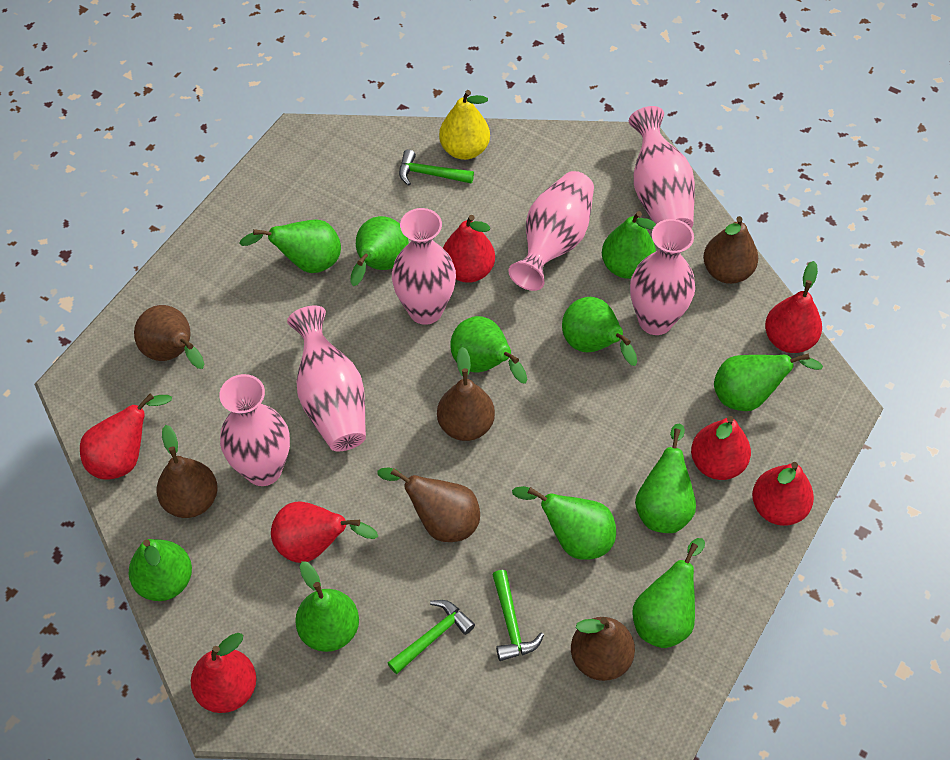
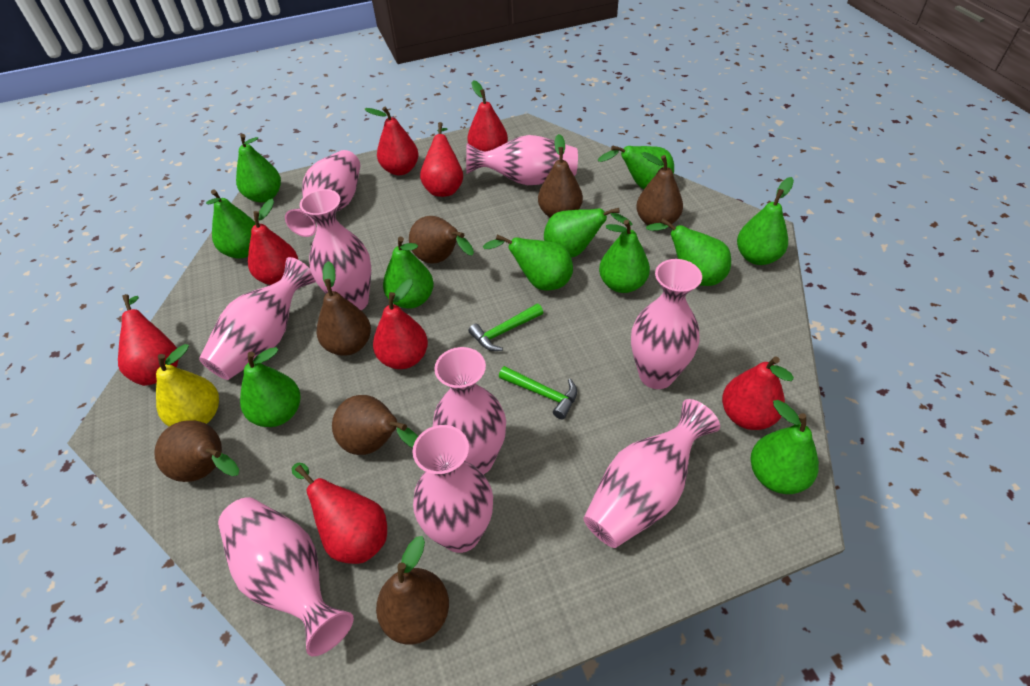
brown pear: [134,305,204,369] [157,425,218,518] [377,467,480,542] [437,347,495,441] [571,617,635,681] [703,216,758,284] = 6 -> [154,420,239,482] [317,261,371,356] [332,395,418,455] [376,536,449,645] [409,216,474,264] [538,134,583,218] [636,152,683,225] = 7
green hammer: [388,600,475,674] [399,149,474,186] [492,570,544,661] = 3 -> [468,304,543,351] [499,366,577,419] = 2
pink vase: [219,374,290,486] [287,306,366,451] [392,208,456,325] [508,171,594,291] [629,106,695,228] [630,219,695,335] = 6 -> [199,257,316,380] [218,497,354,656] [285,150,360,237] [300,189,371,310] [412,425,493,553] [433,347,506,475] [466,135,578,185] [584,399,720,548] [631,259,702,389] = 9
red pear: [80,393,172,480] [191,633,256,713] [271,501,378,563] [443,215,495,283] [691,416,751,480] [752,462,814,526] [765,261,822,353] = 7 -> [118,294,179,386] [248,199,298,285] [292,462,387,564] [364,107,418,175] [373,279,428,369] [420,122,463,197] [467,80,508,151] [722,357,794,430] = 8

